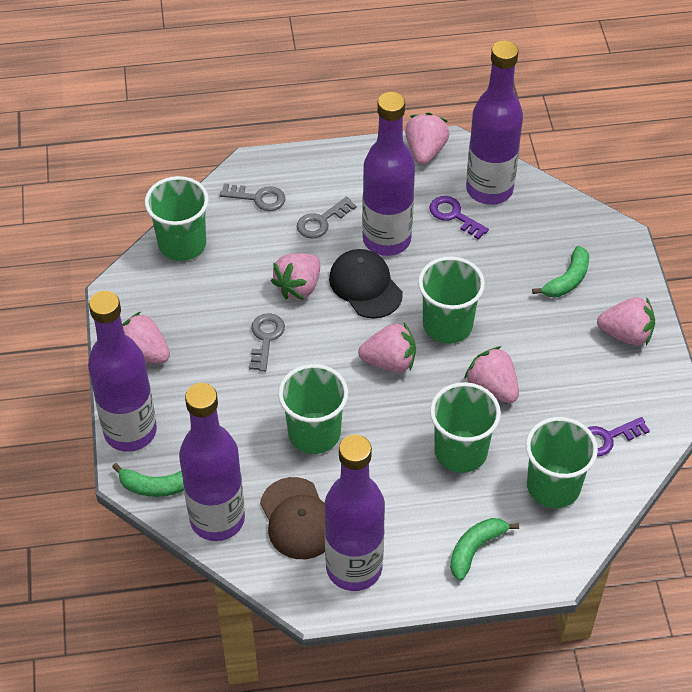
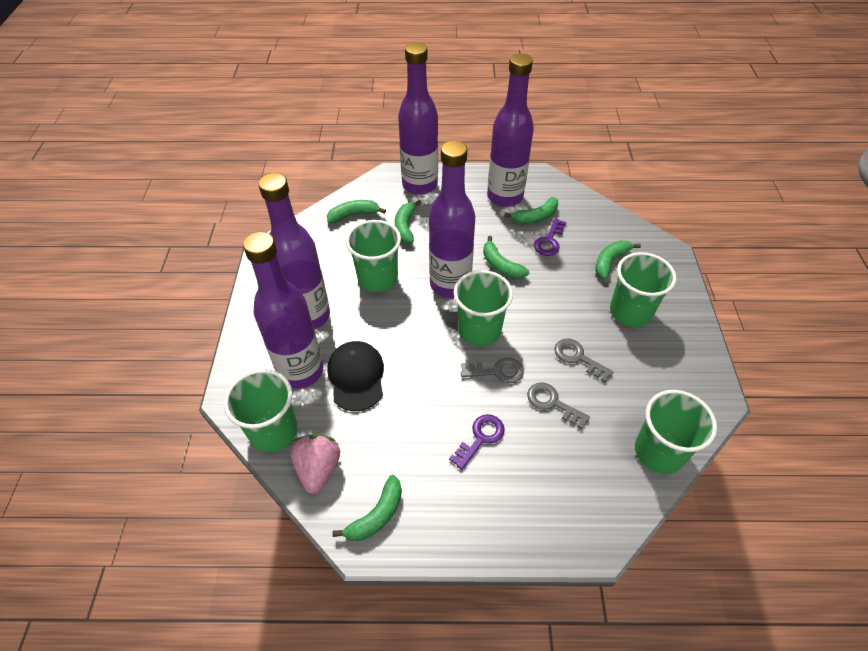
brown cap: [260,477,325,559] = 1 -> none = 0
green banana: [112,463,184,497] [450,518,519,581] [532,246,589,297] = 3 -> [327,200,386,223] [333,475,402,541] [395,200,421,243] [483,236,529,279] [505,197,558,224] [595,240,641,279] = 6
pink strawberry: [122,312,170,364] [271,253,320,300] [358,323,416,373] [405,112,450,165] [464,346,519,403] [597,297,655,346] = 6 -> [290,434,340,494] = 1

